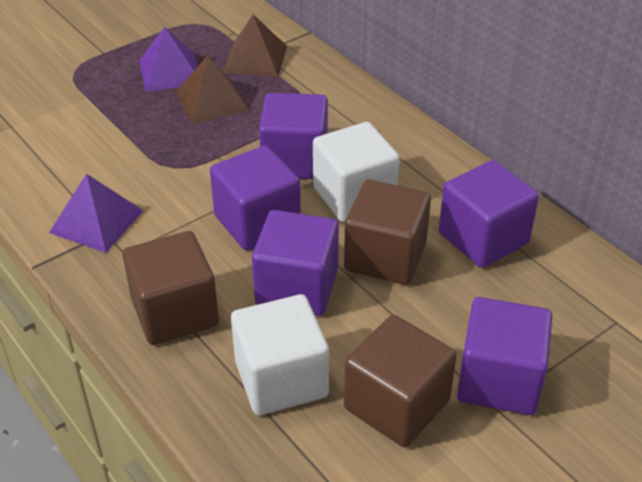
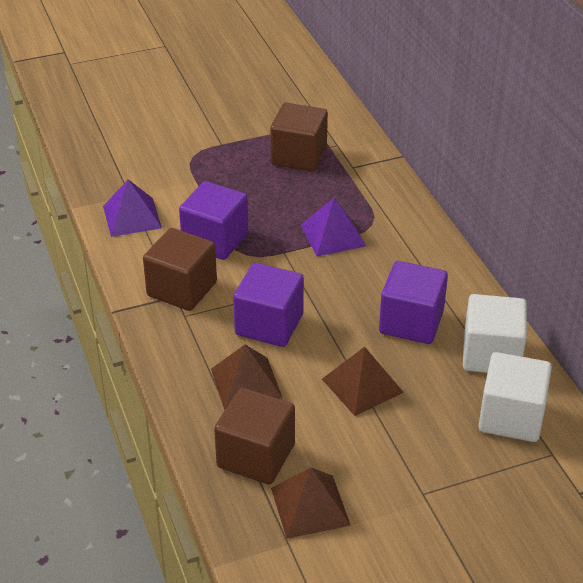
brown pyramid: [176,55,249,124] [223,14,287,77] = 2 -> [211,345,282,410] [271,467,351,539] [322,347,404,416] = 3
purple cube: [210,145,301,251] [252,210,339,316] [259,93,328,179] [439,160,539,268] [457,297,553,415] = 5 -> [179,181,249,260] [233,263,304,347] [379,261,448,344] = 3

